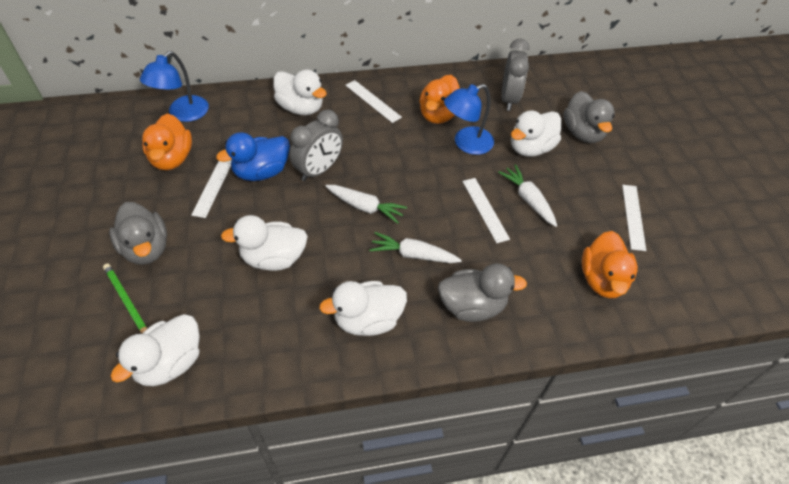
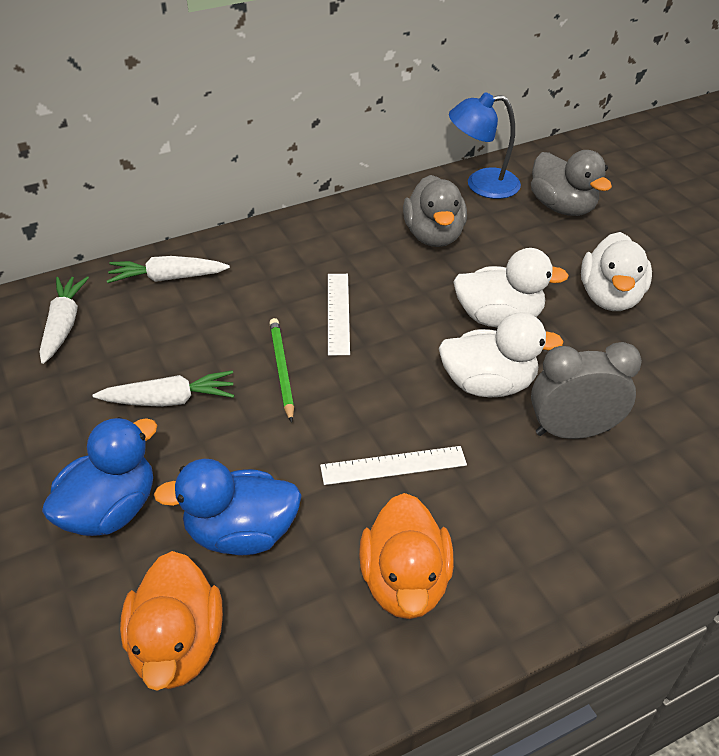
blue duck: [216,132,290,181] = 1 -> [42,417,157,536] [154,459,302,555] = 2
blue lamp: [140,51,209,122] [444,84,494,155] = 2 -> [449,92,521,199] = 1
grey clock: [290,109,343,181] [501,39,529,111] = 2 -> [531,342,642,439] = 1
grey duck: [109,202,167,265] [438,263,527,322] [563,91,615,143] = 3 -> [403,175,467,247] [531,150,612,216] = 2
orange duck: [142,113,192,170] [419,75,460,124] [582,231,638,298] = 3 -> [120,551,223,691] [359,493,454,619] = 2
white duck: [110,314,200,386] [221,215,308,271] [273,70,327,115] [319,281,407,336] [511,110,562,157] = 5 -> [439,312,564,398] [453,248,569,327] [581,232,652,311] = 3
white ruler: [191,160,232,218] [345,80,402,123] [462,178,510,243] [622,185,646,251] = 4 -> [320,446,467,485] [328,274,350,355] = 2

